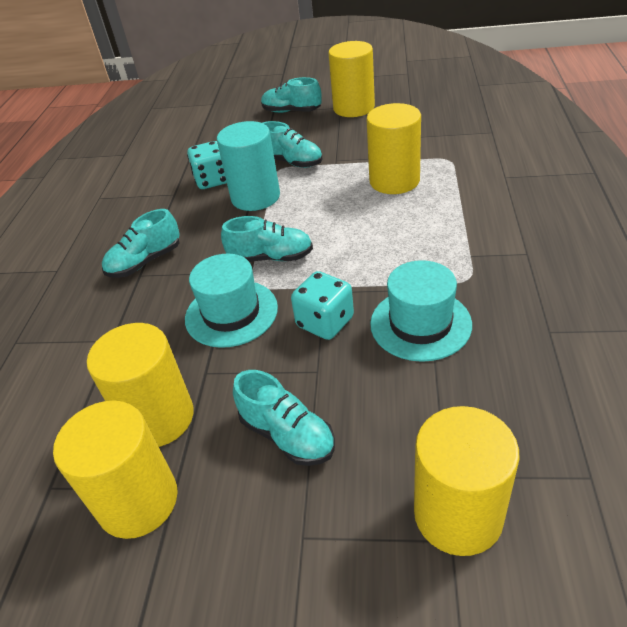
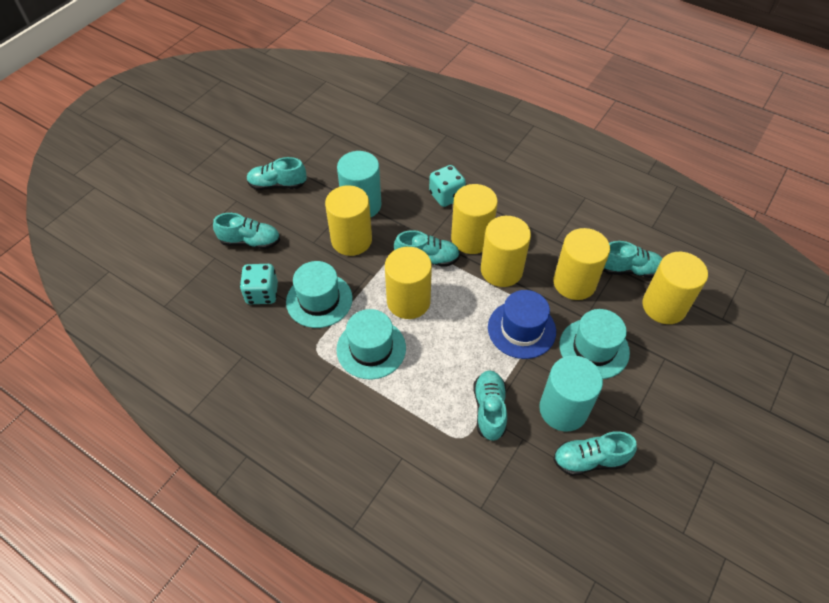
blue hat: none = 0 -> [488,290,556,359] = 1
turquoise cylinder: [217,121,280,211] = 1 -> [337,151,381,217] [539,356,603,431] = 2
turquoise hat: [185,253,278,348] [370,260,472,362] = 2 -> [286,261,353,328] [336,309,406,379] [559,309,630,379] = 3
turquoise shoe: [102,209,180,278] [221,216,313,262] [233,370,335,466] [261,77,322,113] [263,121,323,168] = 5 -> [213,213,280,249] [246,157,307,190] [394,230,460,267] [473,370,507,441] [553,431,637,476] [603,241,663,278] = 6
yellow cylinder: [53,401,178,539] [87,323,194,447] [329,41,375,117] [366,103,421,194] [414,406,519,556] = 5 -> [325,185,372,256] [385,247,432,319] [451,184,498,254] [481,216,531,287] [553,228,610,300] [643,252,708,324] = 6

